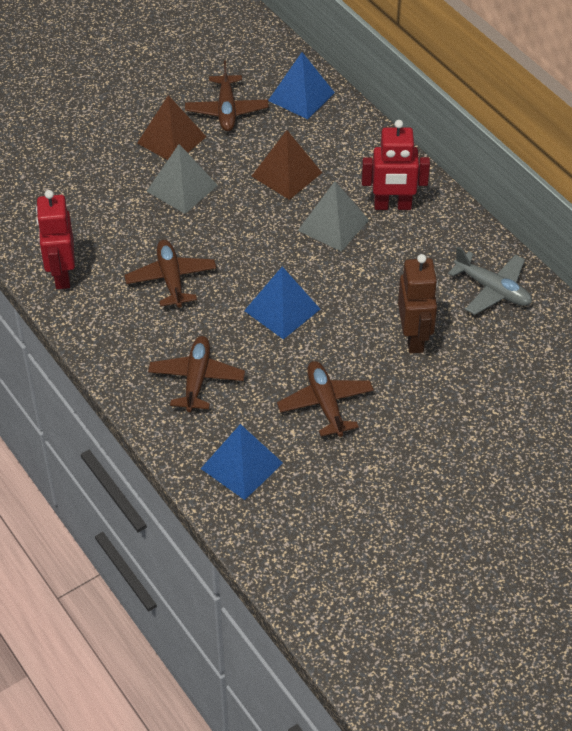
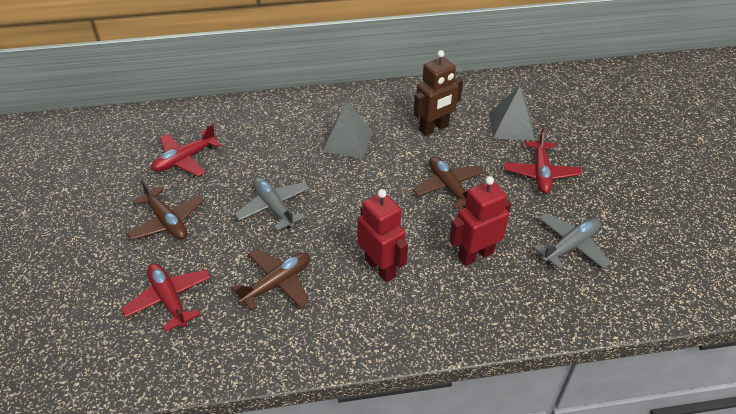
blue pyramid: [201,424,283,500] [244,266,320,340] [268,52,335,120] = 3 -> none = 0
brown plane: [124,240,217,308] [148,336,245,412] [185,61,269,132] [277,361,374,437] = 4 -> [126,179,204,240] [232,249,310,311] [413,157,484,210] = 3
brown pyramid: [137,95,206,160] [251,130,322,200] = 2 -> none = 0
grey plane: [448,247,532,315] = 1 -> [234,177,310,231] [533,213,611,269] = 2
red plane: none = 0 -> [121,263,211,332] [151,124,221,177] [504,129,582,193] = 3

